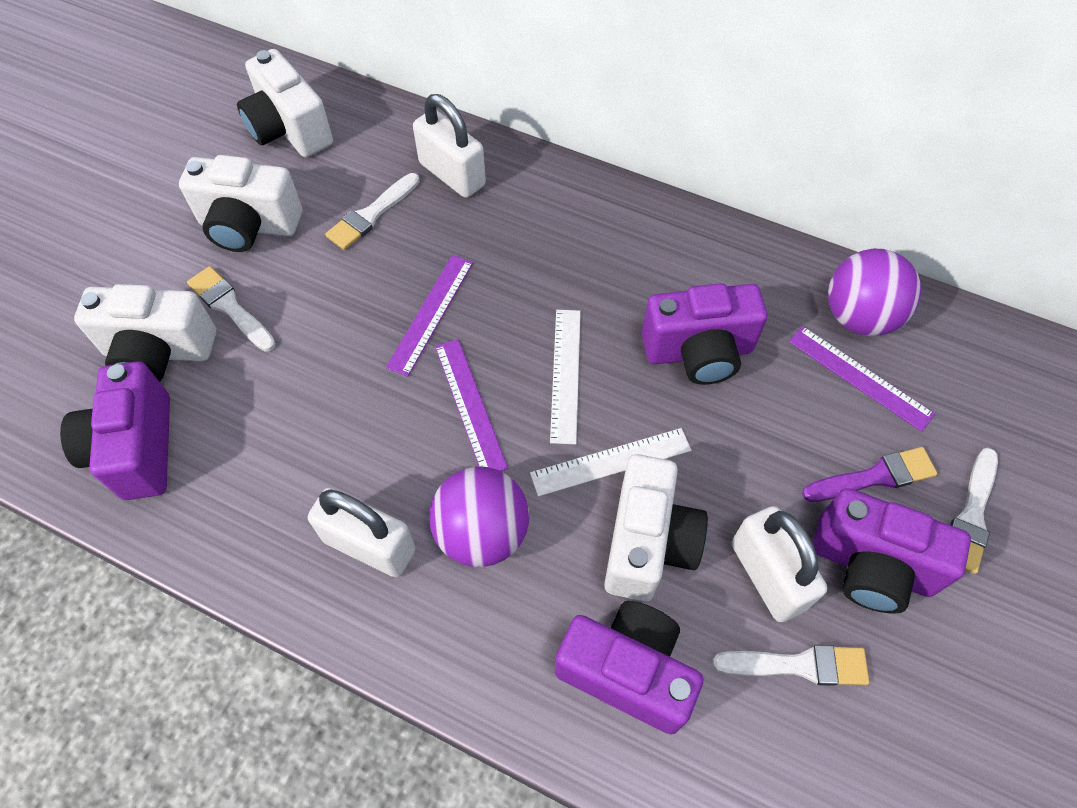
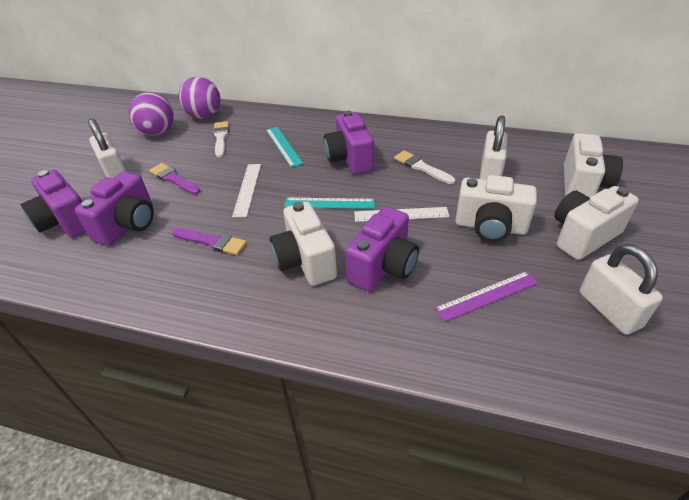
purple brush: [802,447,938,502] = 1 -> [149,163,200,195] [172,228,247,255] = 2
purple ruler: [386,255,473,377] [435,339,508,471] [789,326,935,432] = 3 -> [434,271,539,322] = 1
turquoise ruler: none = 0 -> [266,127,303,168] [284,198,375,209] = 2
white brush: [187,266,276,352] [325,173,420,250] [712,645,870,686] [950,448,998,574] = 4 -> [213,121,229,158] [394,150,455,184] = 2

